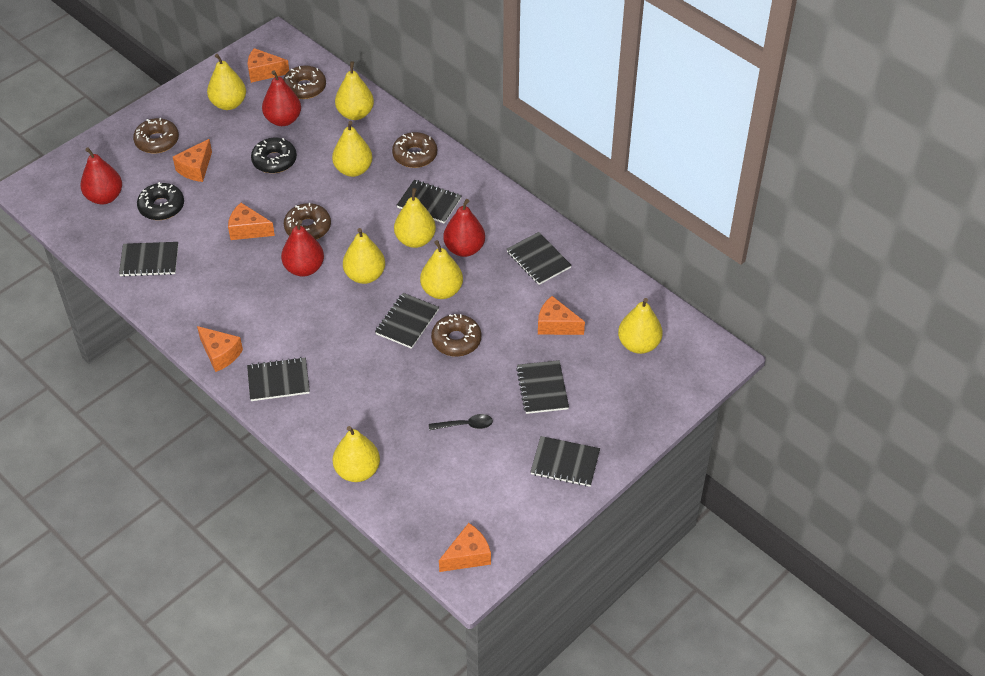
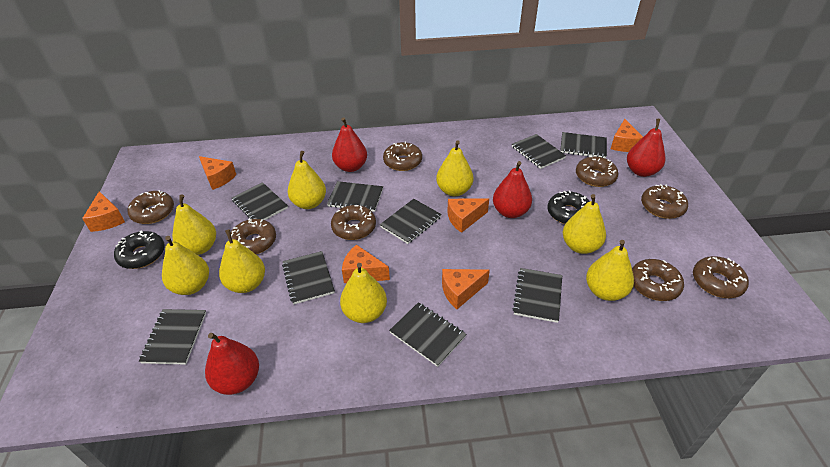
black notebook: [119,242,178,277] [247,357,310,401] [375,293,439,349] [397,180,462,224] [507,232,572,285] [516,360,569,414] [530,436,600,487] = 7 -> [139,309,206,365] [232,182,288,220] [282,251,335,304] [327,181,383,212] [380,199,442,244] [389,302,466,367] [512,134,566,169] [512,268,562,323] [560,132,607,159] = 9
black spoon: [429,414,493,430] = 1 -> none = 0
brown donut: [133,118,179,154] [283,66,326,99] [284,203,331,240] [392,132,437,168] [431,314,481,357] = 5 -> [127,190,174,224] [231,218,276,254] [331,205,376,240] [383,142,422,171] [576,156,618,187] [632,259,684,301] [641,184,688,219] [693,256,749,298] = 8

